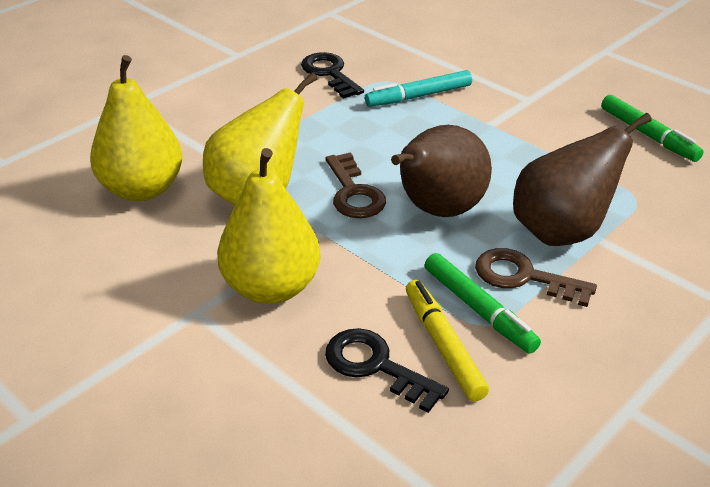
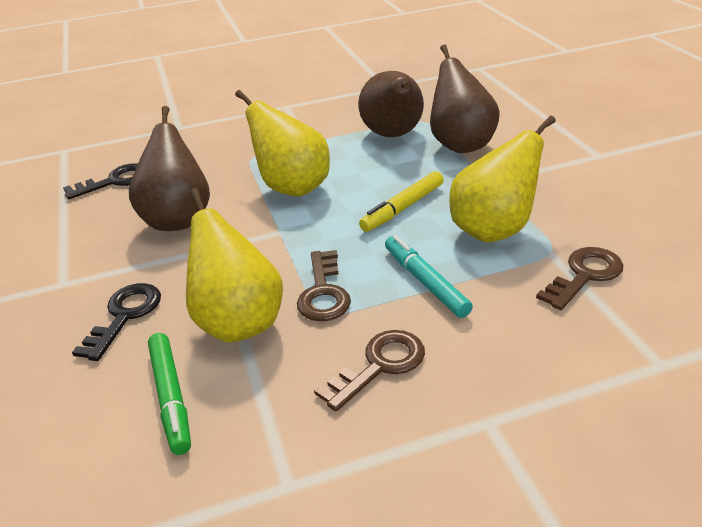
brown key: [325,152,386,218] [475,248,597,307] = 2 -> [297,250,351,321] [314,330,425,412] [536,247,624,310] = 3
brown pear: [391,125,492,217] [513,113,652,246] = 2 -> [129,106,210,231] [358,71,424,137] [430,44,500,153] = 3
green marker: [425,253,541,354] [601,95,704,162] = 2 -> [148,333,191,455] = 1

